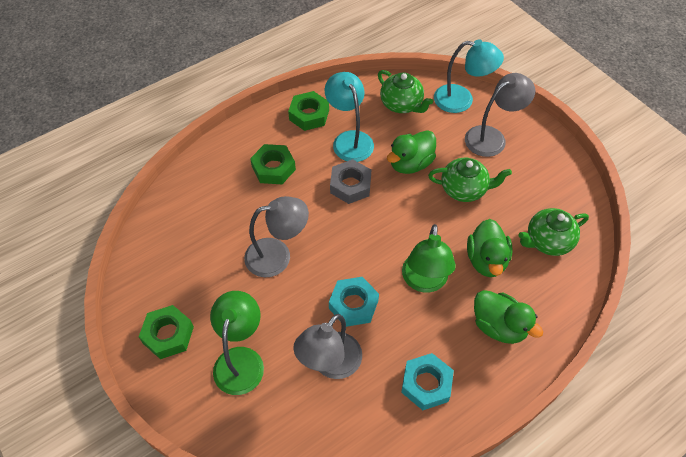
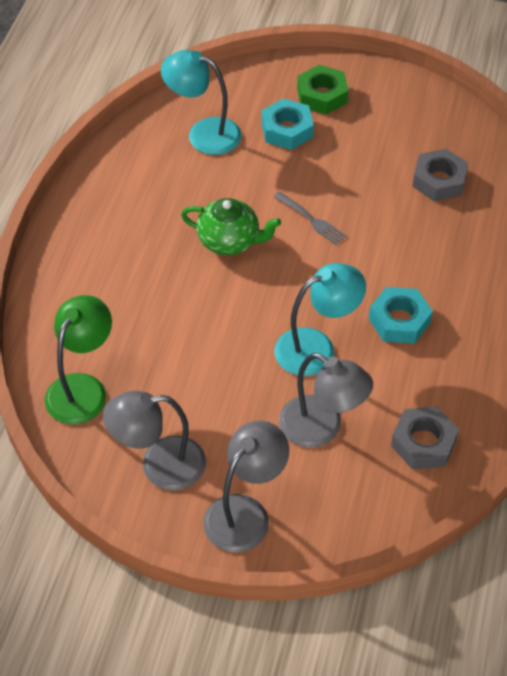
green duck: [387,130,436,174] [467,219,512,277] [474,290,543,344] = 3 -> none = 0
green lamp: [210,291,264,395] [402,224,456,293] = 2 -> [45,295,112,424] = 1
green nut: [139,305,194,359] [250,144,296,184] [288,91,329,131] = 3 -> [297,65,348,114] = 1
green teapot: [378,70,433,113] [428,158,512,202] [518,208,589,256] = 3 -> [181,198,281,255] = 1
grey fork: none = 0 -> [274,192,347,245] = 1
grey nut: [330,159,371,204] = 1 -> [391,407,459,469] [412,149,468,202] = 2

